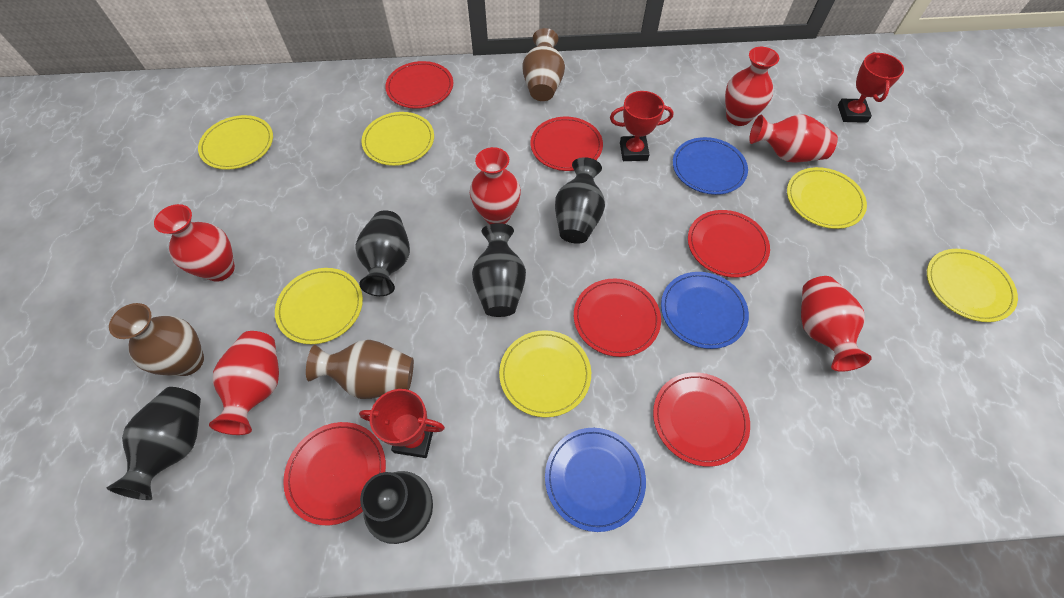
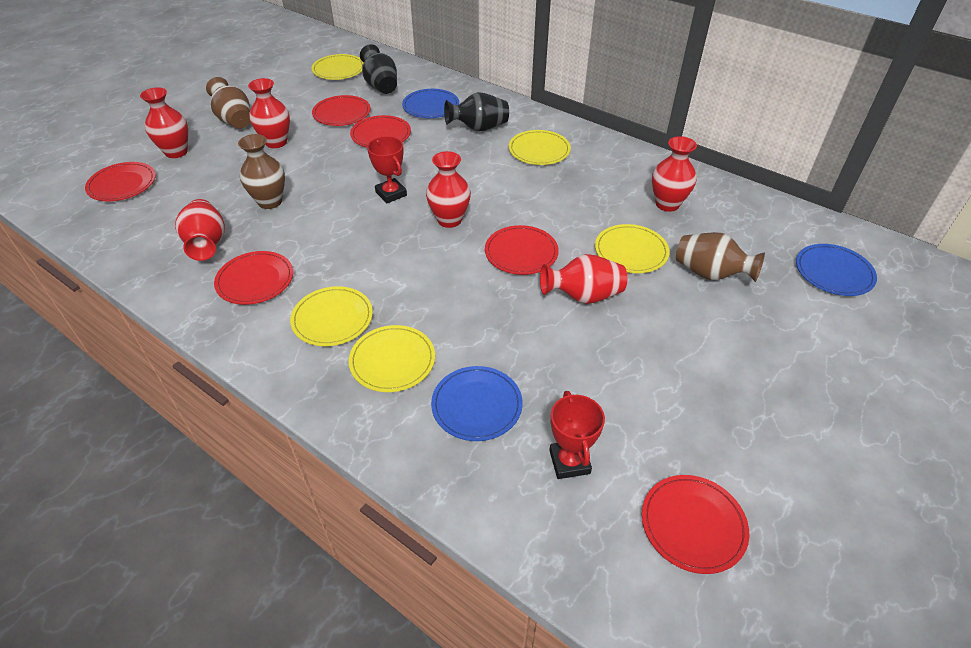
black vase: [107,387,201,500] [356,210,410,296] [360,471,433,544] [472,223,526,317] [555,157,605,244] = 5 -> [360,44,397,94] [444,92,509,132] = 2
red trophy: [359,389,445,458] [610,91,674,161] [838,52,904,123] = 3 -> [367,136,407,203] [549,391,605,479] = 2
yellow plate: [198,115,273,170] [275,268,363,344] [361,112,434,166] [499,330,591,418] [787,167,867,229] [927,249,1018,322] = 6 -> [290,286,373,346] [312,54,364,80] [349,325,435,392] [509,130,571,165] [595,224,670,273] = 5

